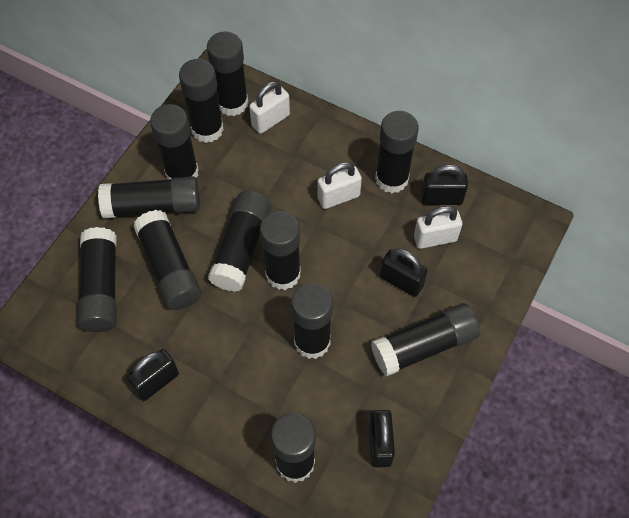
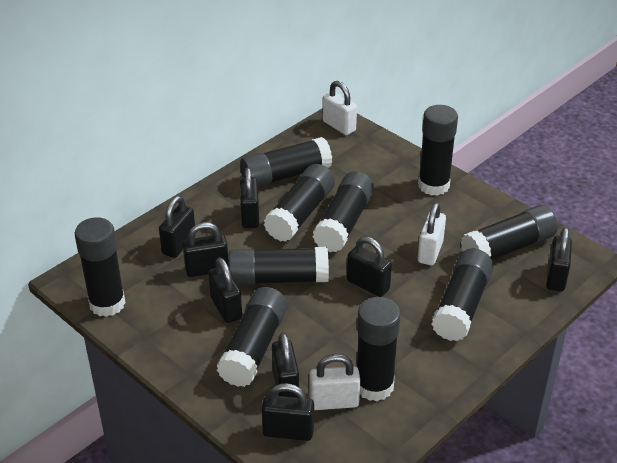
black glue stick: [77,227,117,332] [98,176,200,218] [133,210,201,310] [150,104,199,180] [179,59,224,143] [207,32,248,116] [208,191,271,292] [260,211,301,290] [271,413,316,483] [291,283,333,359] [371,303,480,376] [375,111,419,193] = 12 -> [75,217,126,317] [217,287,288,387] [228,247,329,285] [240,137,332,187] [264,164,335,242] [313,171,374,252] [357,297,401,401] [418,105,458,196] [432,248,494,341] [461,205,558,260] = 10
black padlock: [127,349,179,401] [369,410,395,468] [380,248,428,297] [421,164,468,205] = 4 -> [159,196,196,258] [183,222,228,277] [208,257,242,323] [240,167,259,228] [262,383,314,441] [272,332,299,398] [347,236,392,297] [546,227,572,291] = 8

